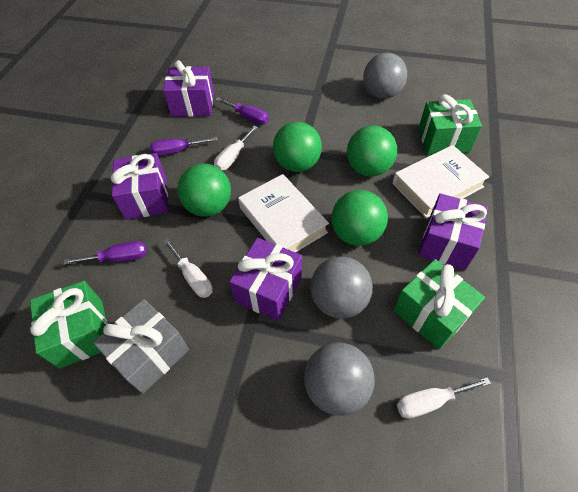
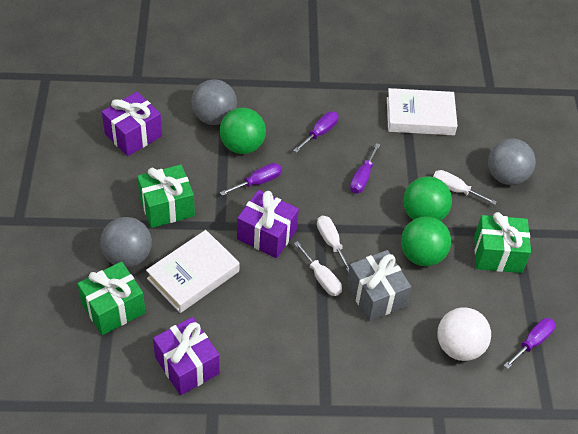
green ball: [178,164,231,217] [273,122,322,172] [332,190,388,246] [347,126,397,177] = 4 -> [220,108,266,154] [401,216,451,266] [403,176,452,221] = 3
purple gift: [111,153,168,220] [163,60,214,117] [229,238,302,321] [419,193,488,271] = 4 -> [102,92,162,156] [153,317,220,395] [237,190,299,258] = 3
purple screwdriver: [64,241,147,265] [150,137,218,156] [215,97,269,125] = 3 -> [220,163,282,196] [293,111,339,153] [350,143,381,193] [504,318,556,369] = 4
white ball: none = 0 -> [437,307,491,361] = 1

